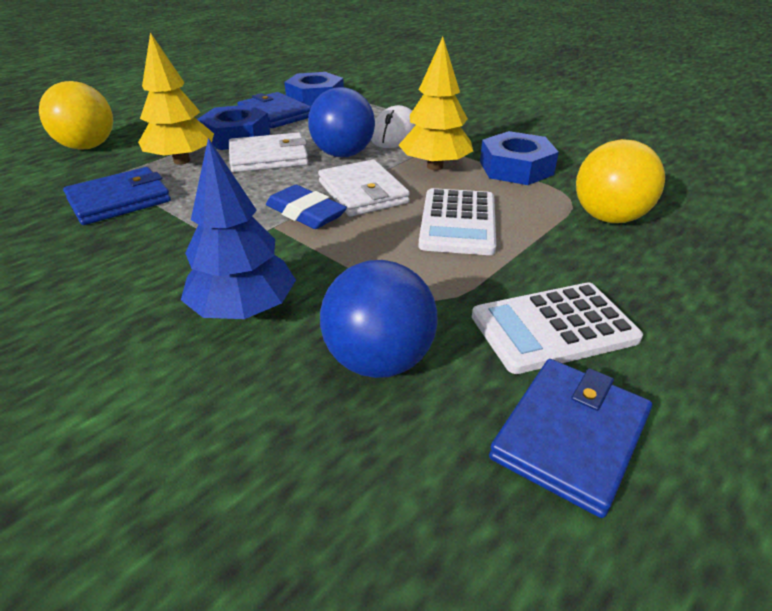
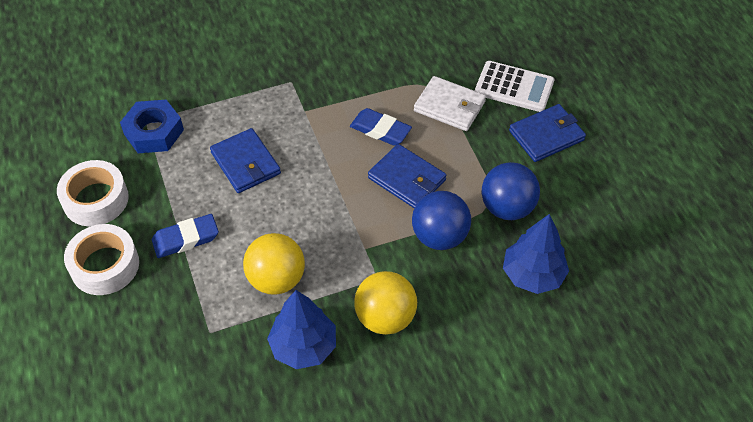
blue eraser: [266,185,347,229] = 1 -> [152,214,219,258] [350,108,412,146] = 2
blue nut: [197,105,270,150] [284,72,344,106] [480,131,559,185] = 3 -> [120,100,184,153] = 1
blue tree: [181,138,296,319] = 1 -> [267,290,336,369] [503,214,569,294] = 2
white calculator: [418,188,496,255] [472,282,643,374] = 2 -> [475,61,554,112] = 1
white mouse: [371,105,415,148] = 1 -> none = 0
white tape: none = 0 -> [57,160,129,227] [64,224,139,295] = 2
white wallet: [229,133,308,172] [318,159,410,216] = 2 -> [414,76,486,131] = 1
yellow tree: [138,32,214,164] [398,37,473,170] = 2 -> none = 0

